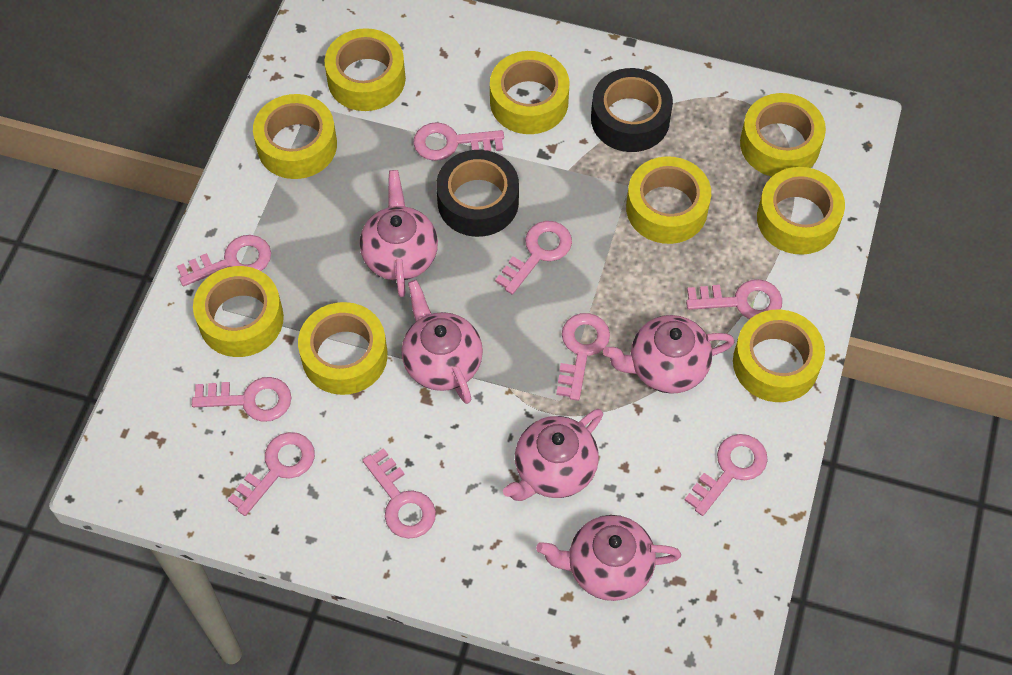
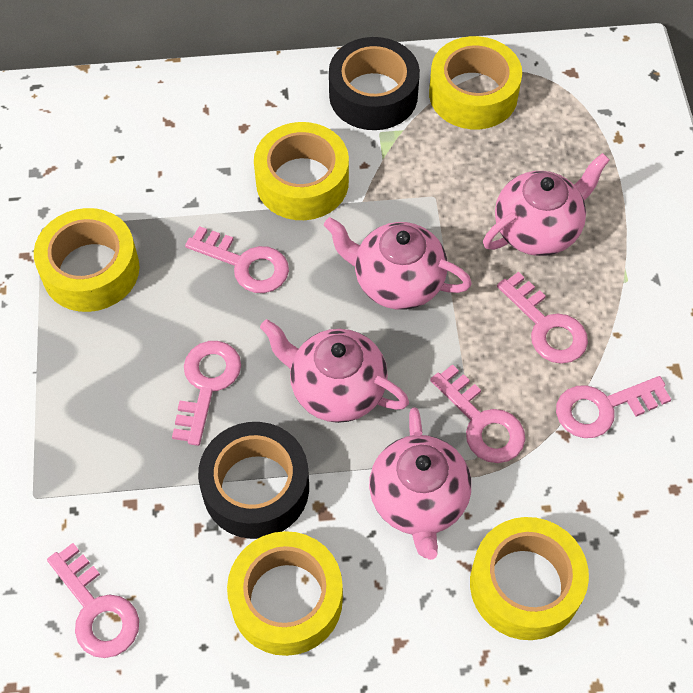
pink key: [177,235,271,286] [192,377,291,422] [228,432,315,516] [362,448,436,539] [413,122,504,161] [495,221,572,294] [556,313,610,401] [685,434,768,516] [686,279,782,319] = 9 -> [47,543,139,658] [172,341,241,446] [185,226,289,293] [430,364,525,463] [497,272,588,364] [556,376,671,438] = 6
pink teapot: [360,170,438,297] [401,280,483,404] [503,409,603,501] [536,515,681,601] [603,315,734,394] = 5 -> [260,319,409,423] [324,217,472,310] [369,407,471,560] [483,153,610,256] = 4
yellow tape: [193,266,284,357] [253,94,337,179] [298,302,388,395] [325,28,406,111] [490,51,570,134] [626,156,711,244] [733,309,825,402] [740,93,826,177] [757,167,845,255] = 9 -> [34,208,140,312] [227,531,343,656] [254,122,349,220] [429,36,522,129] [470,517,589,640] = 5

